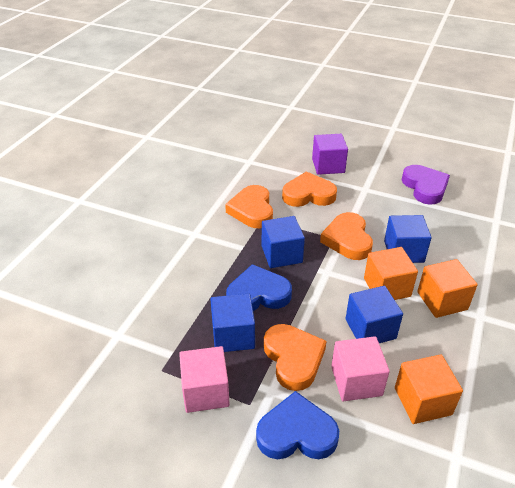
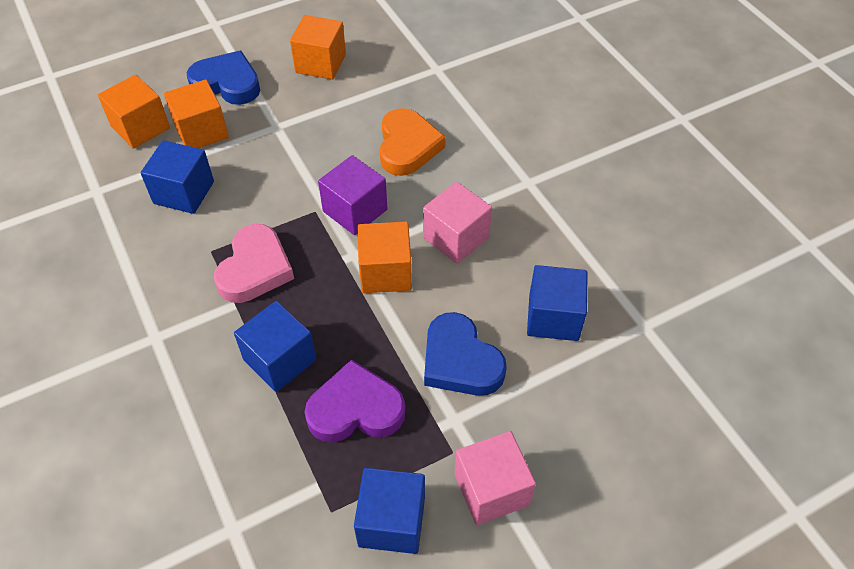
orange cube: [364,247,418,300] [395,354,463,424] [417,259,478,318] = 3 -> [98,75,170,149] [164,80,229,148] [290,15,346,80] [357,222,412,293] = 4
orange heart: [225,185,273,228] [264,324,327,391] [282,171,337,207] [320,212,373,260] = 4 -> [380,108,446,176] = 1
pink heart: none = 0 -> [214,224,294,303] = 1

